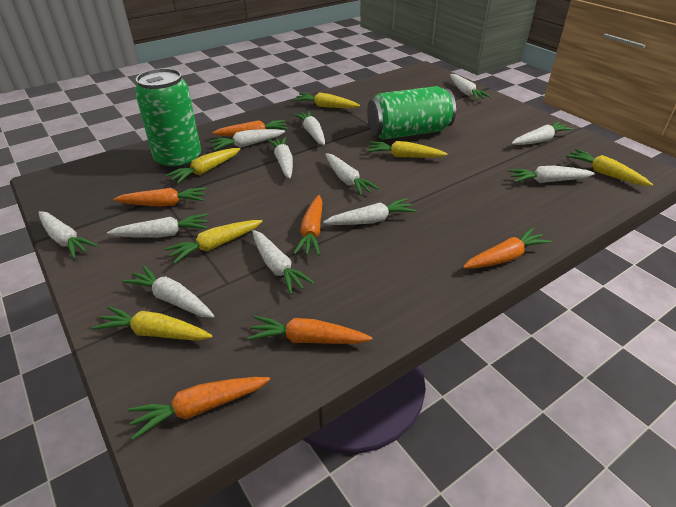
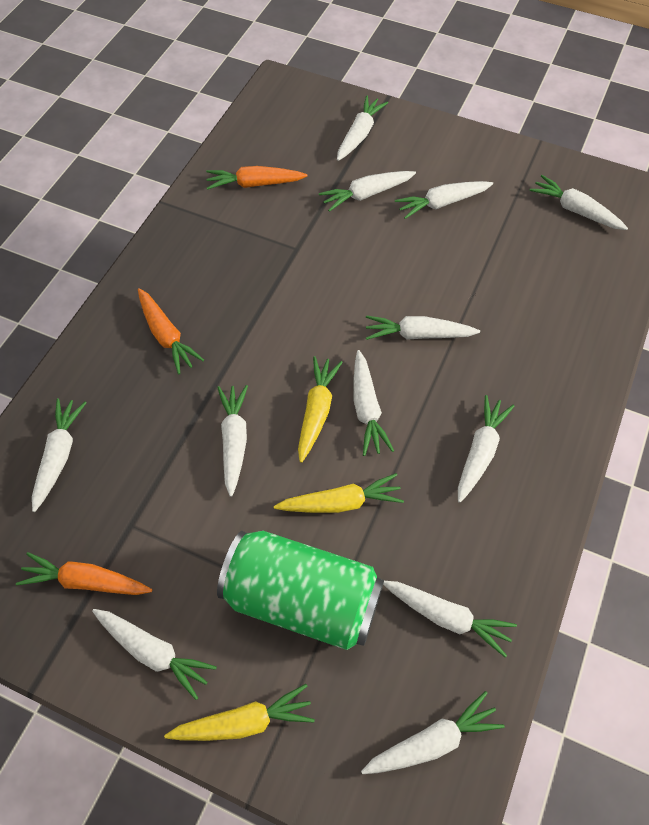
green can: [135,68,201,170] [367,86,456,140] = 2 -> [217,531,384,650] = 1
orange carrot: [113,187,206,207] [128,377,270,440] [212,120,288,137] [247,316,372,344] [294,195,322,256] [463,228,551,269] = 6 -> [16,552,152,595] [138,288,204,374] [206,166,308,190] = 3
yellow carrot: [92,306,213,341] [165,220,263,264] [166,148,240,184] [294,93,360,108] [367,141,447,158] [566,149,653,186] = 6 -> [164,684,315,741] [274,473,404,513] [298,356,343,463] = 3

